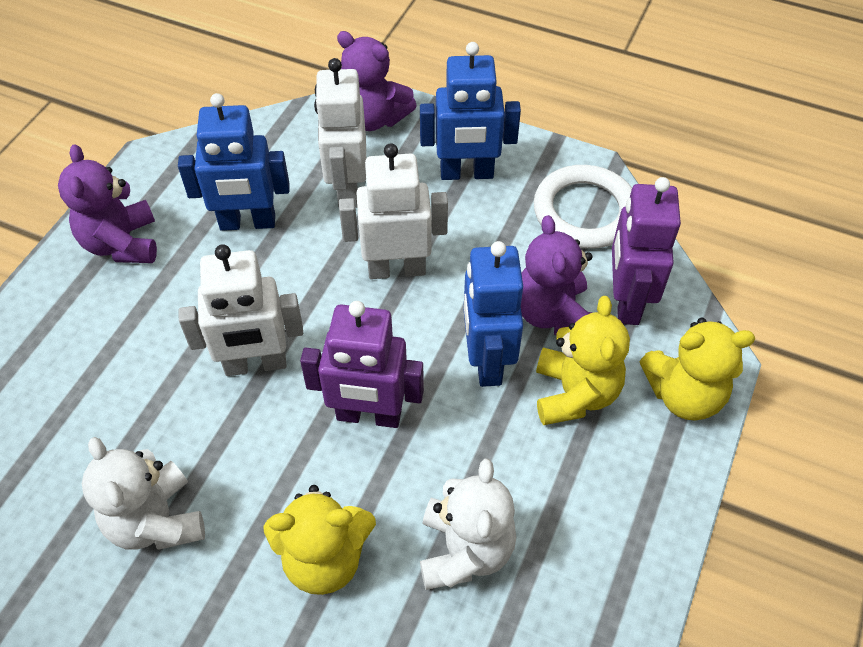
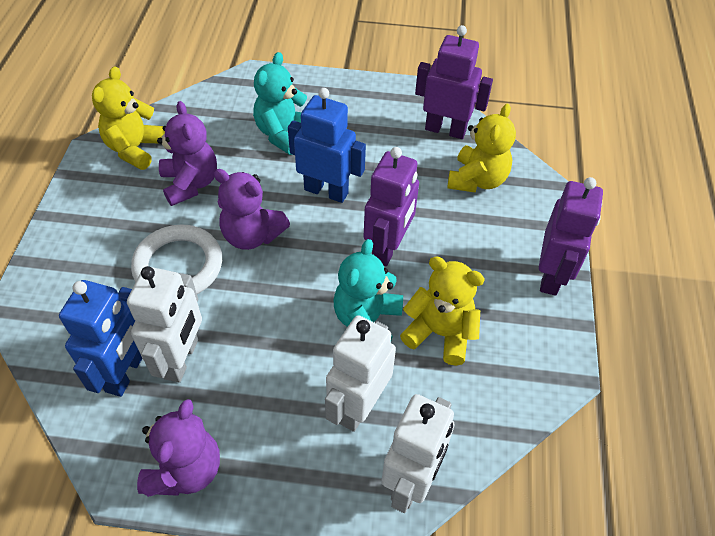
blue robot: [178,93,290,231] [420,42,521,180] [463,241,523,387] = 3 -> [59,280,142,397] [288,88,366,203] = 2
purple robot: [300,301,424,428] [612,177,681,325] = 2 -> [363,147,419,266] [415,25,493,139] [539,177,603,296] = 3
turquoise teddy bear: none = 0 -> [253,52,307,155] [334,239,403,340] = 2
white teddy bear: [82,437,205,550] [420,458,516,590] = 2 -> none = 0

